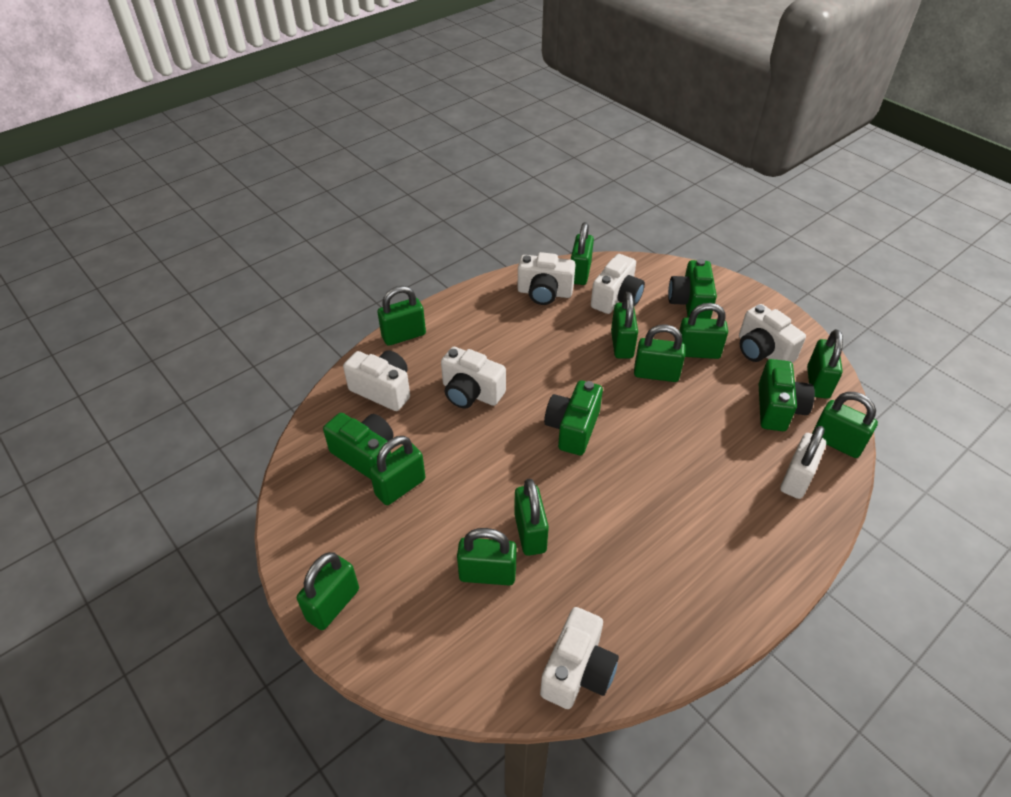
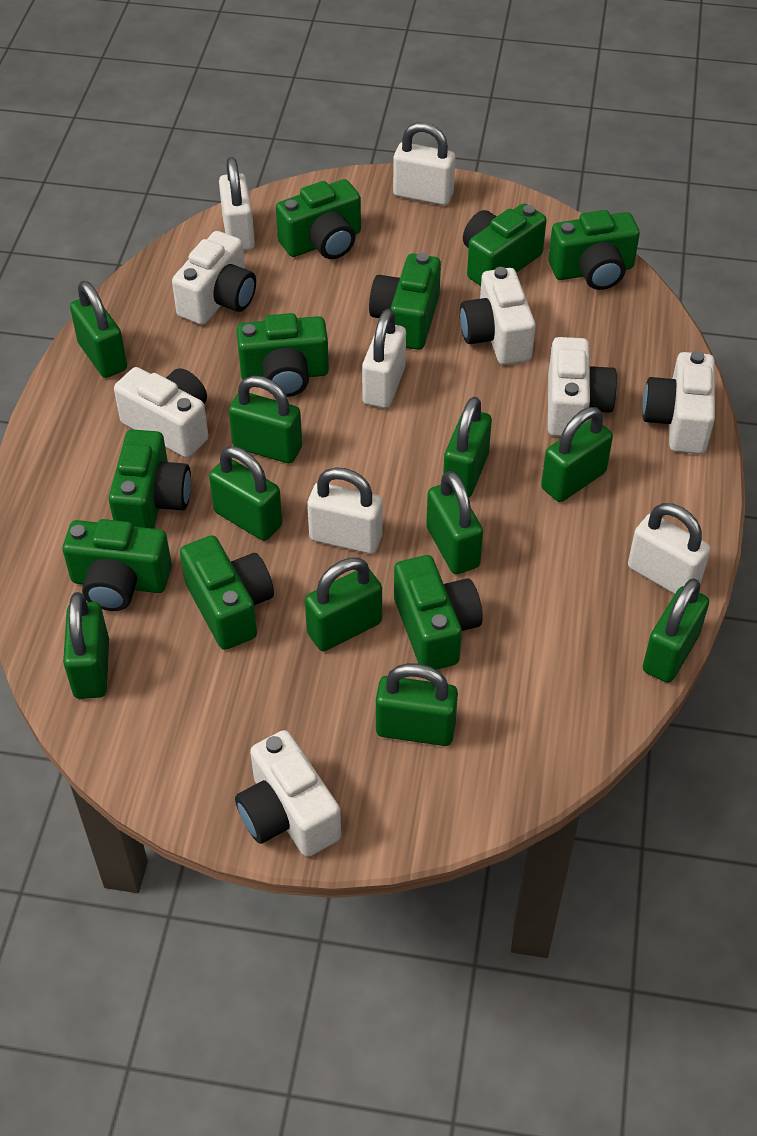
green camera: [323,413,394,479] [544,380,603,455] [668,259,717,319] [759,359,815,431] = 4 -> [63,519,172,611] [109,429,191,529] [180,535,274,650] [236,313,329,397] [276,179,361,259] [369,253,441,350] [394,555,483,670] [463,203,547,286] [548,210,640,290] = 9
green padlock: [297,552,359,630] [369,436,425,505] [377,286,426,346] [457,528,517,585] [514,479,549,556] [571,222,594,285] [611,292,638,358] [634,324,685,382] [679,303,728,359] [807,329,843,399] [812,392,878,458] = 11 -> [63,592,109,699] [70,281,127,378] [209,446,282,541] [229,376,302,463] [305,558,382,651] [376,663,458,746] [426,471,483,574] [443,397,492,498] [541,407,613,502] [643,578,709,683] = 10
white padlock: [780,426,826,499] = 1 -> [219,157,255,251] [307,467,383,554] [362,309,406,408] [393,122,455,205] [628,503,711,594] = 5

